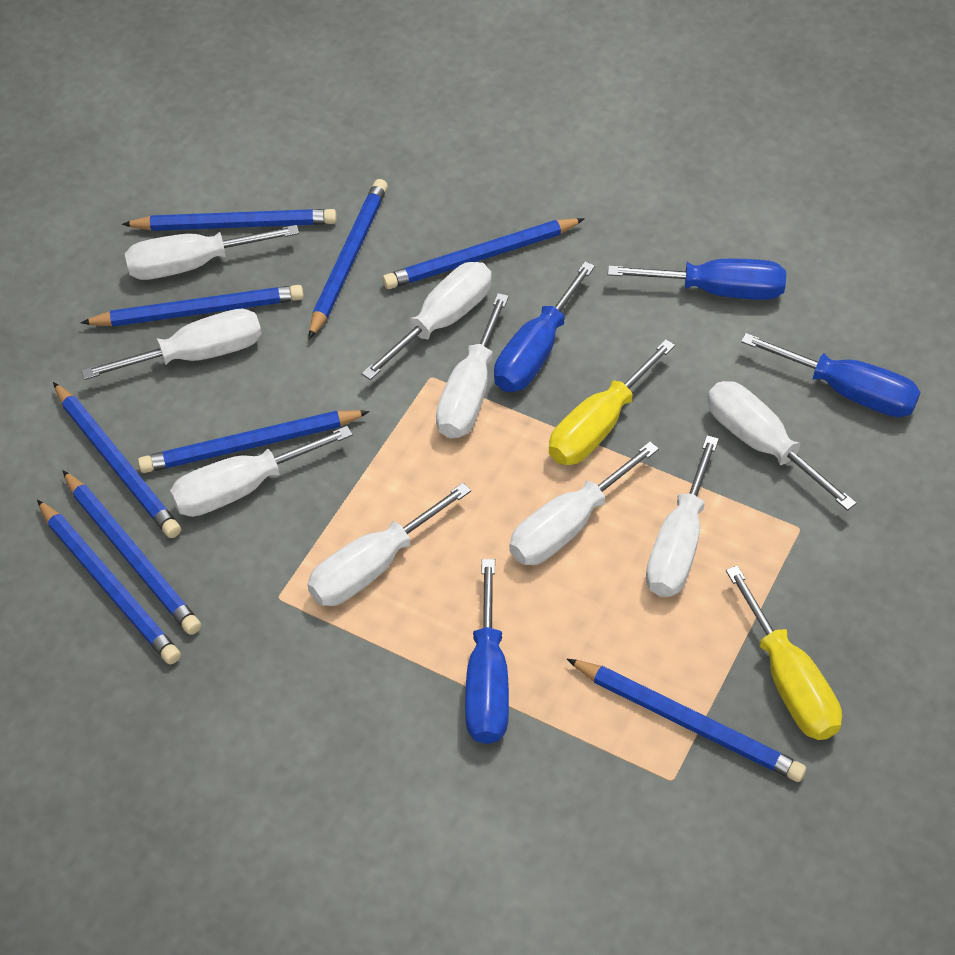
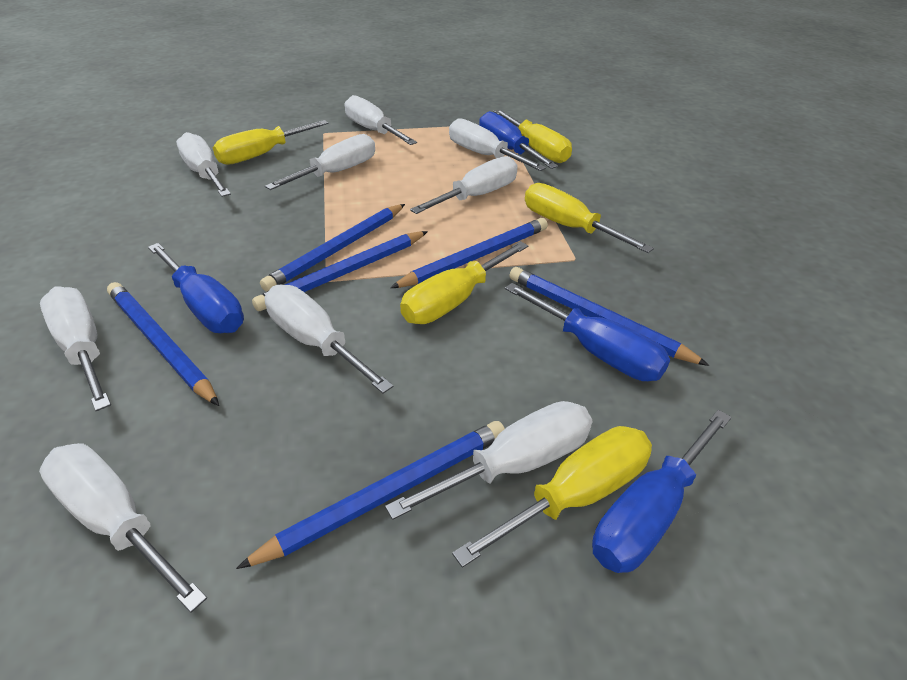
blue pencil: [37,499,181,664] [53,382,181,538] [62,470,201,635] [80,285,304,327] [122,209,337,231] [138,410,370,473] [309,179,388,339] [383,218,585,289] [567,659,806,782] = 9 -> [107,282,219,406] [236,421,505,569] [252,231,428,311] [260,204,405,292] [390,218,548,288] [509,267,709,366] = 6
yellow screwdriver: [549,339,675,465] [726,565,842,740] = 2 -> [213,120,329,165] [400,241,528,324] [452,426,652,568] [493,109,572,163] [525,183,654,253] = 5

